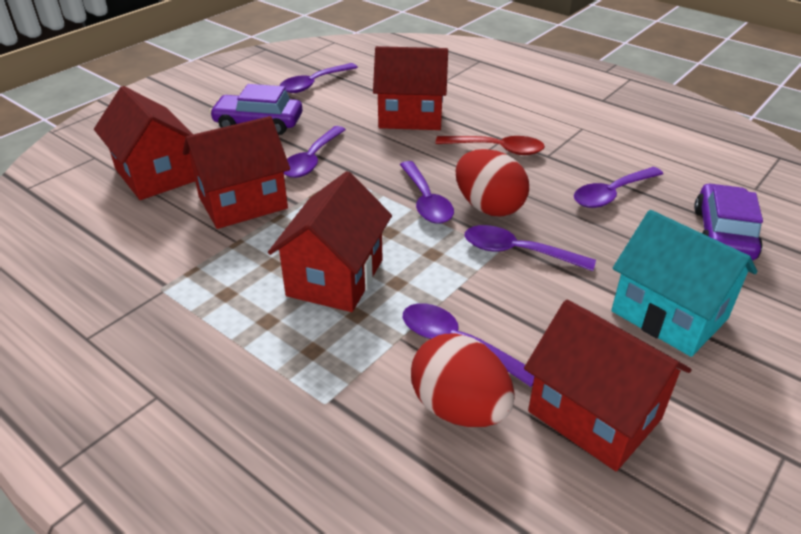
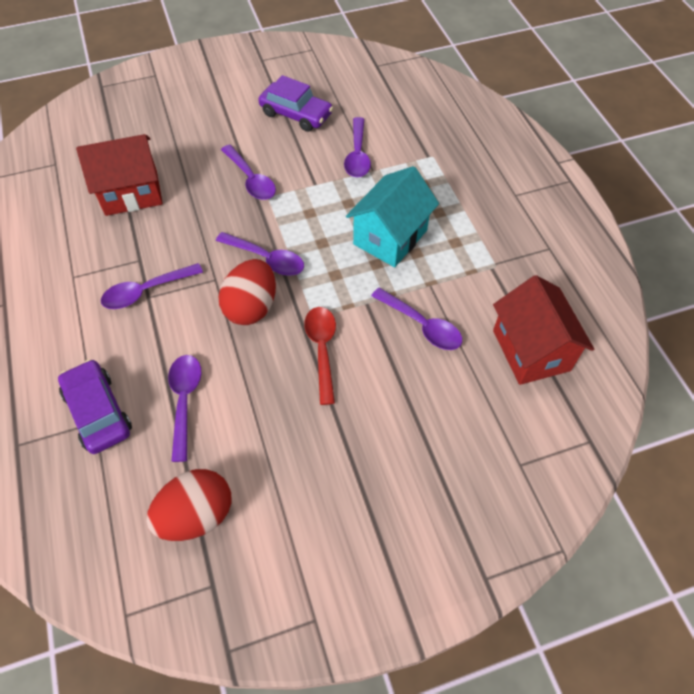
red house: [94,86,195,200] [183,116,290,229] [268,171,392,312] [373,46,448,130] [524,300,692,471] = 5 -> [76,134,163,216] [493,275,594,385] = 2

